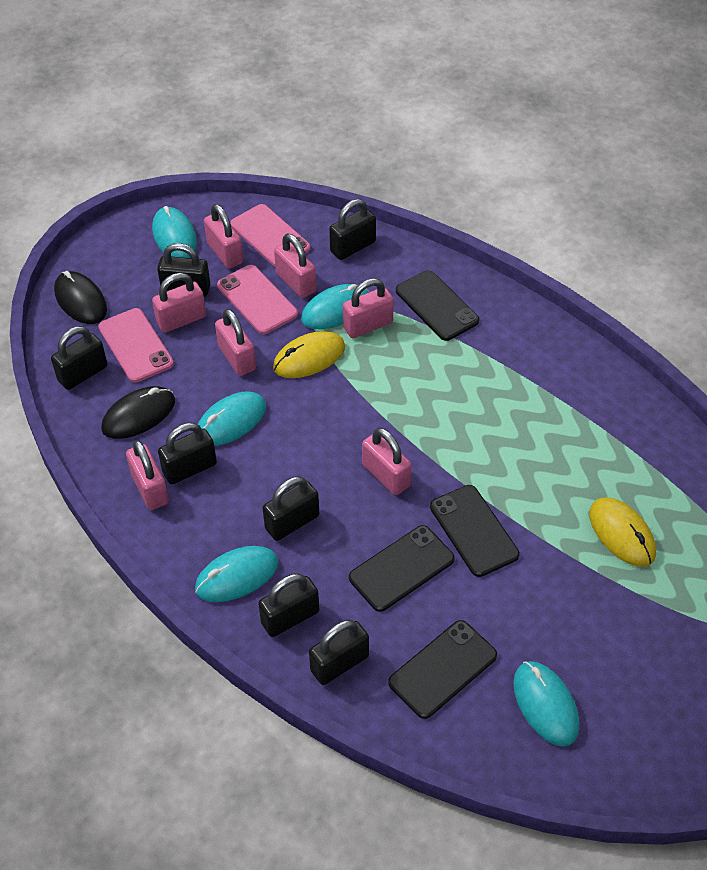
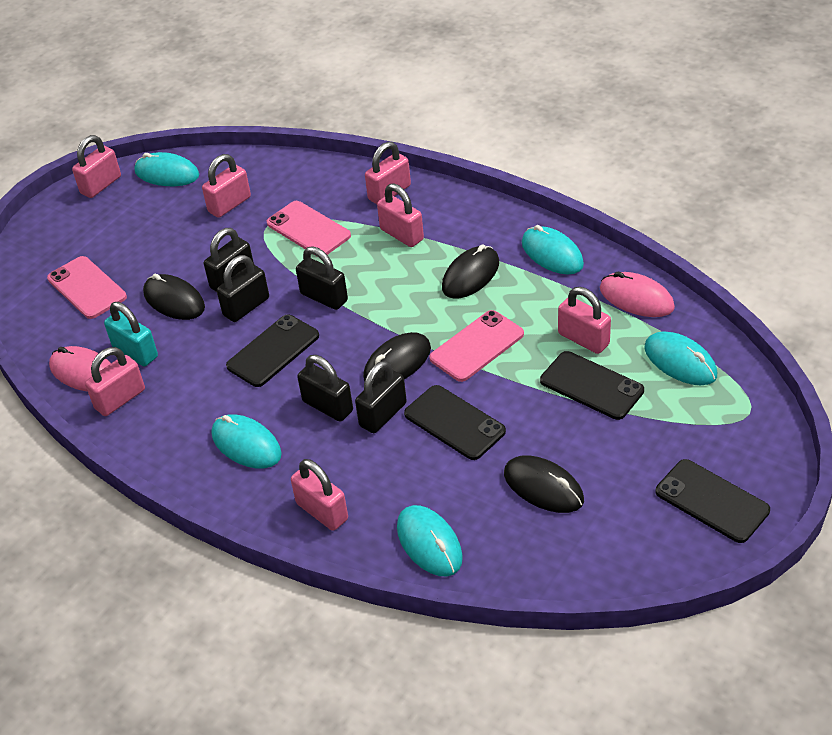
black mouse: [54,271,107,324] [101,386,175,439] = 2 -> [143,274,205,320] [363,332,431,381] [442,244,499,299] [504,455,584,513] = 4
black padlock: [51,326,107,390] [157,243,211,297] [158,423,217,484] [258,573,319,637] [263,476,319,541] [309,620,369,685] [329,199,376,260] = 7 -> [204,228,254,292] [217,255,269,322] [296,246,348,310] [297,355,353,422] [355,361,407,433] = 5
pink mouse: none = 0 -> [49,346,111,392] [600,271,675,317] = 2
turquoise padlock: none = 0 -> [104,302,158,366] = 1
yellow mouse: [273,331,345,378] [589,497,656,567] = 2 -> none = 0

